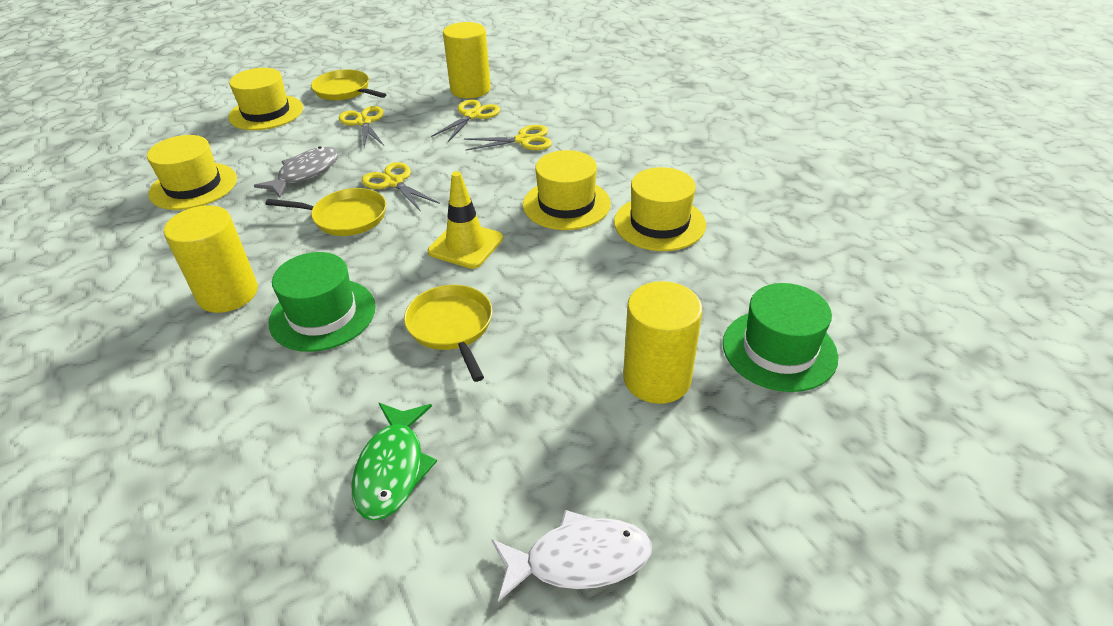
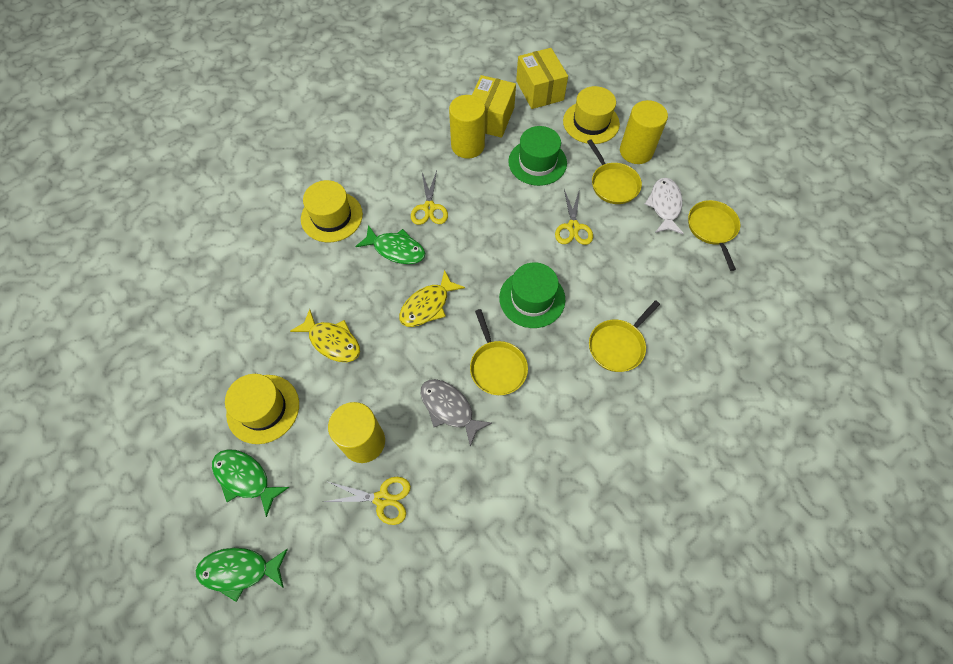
green fish: [351,403,437,521] = 1 -> [196,548,288,602] [212,449,290,517] [355,225,425,264] = 3
yellow box: none = 0 -> [472,75,516,138] [516,48,568,109] = 2
yellow fish: none = 0 -> [290,309,360,362] [399,270,465,327] = 2
yellow hat: [147,135,237,210] [228,68,303,130] [523,150,611,230] [614,167,706,251] = 4 -> [225,374,299,444] [301,180,363,242] [563,86,620,144] = 3
yellow pan: [266,188,386,236] [311,69,387,101] [404,285,492,382] = 3 -> [470,309,528,395] [587,139,642,204] [589,300,660,372] [688,200,740,271] = 4
yellow scissors: [339,106,384,147] [361,162,440,210] [431,99,500,142] [464,125,552,151] = 4 -> [324,477,411,525] [411,171,448,225] [555,189,593,245] = 3
yellow traffic cone: [428,171,503,269] = 1 -> none = 0

